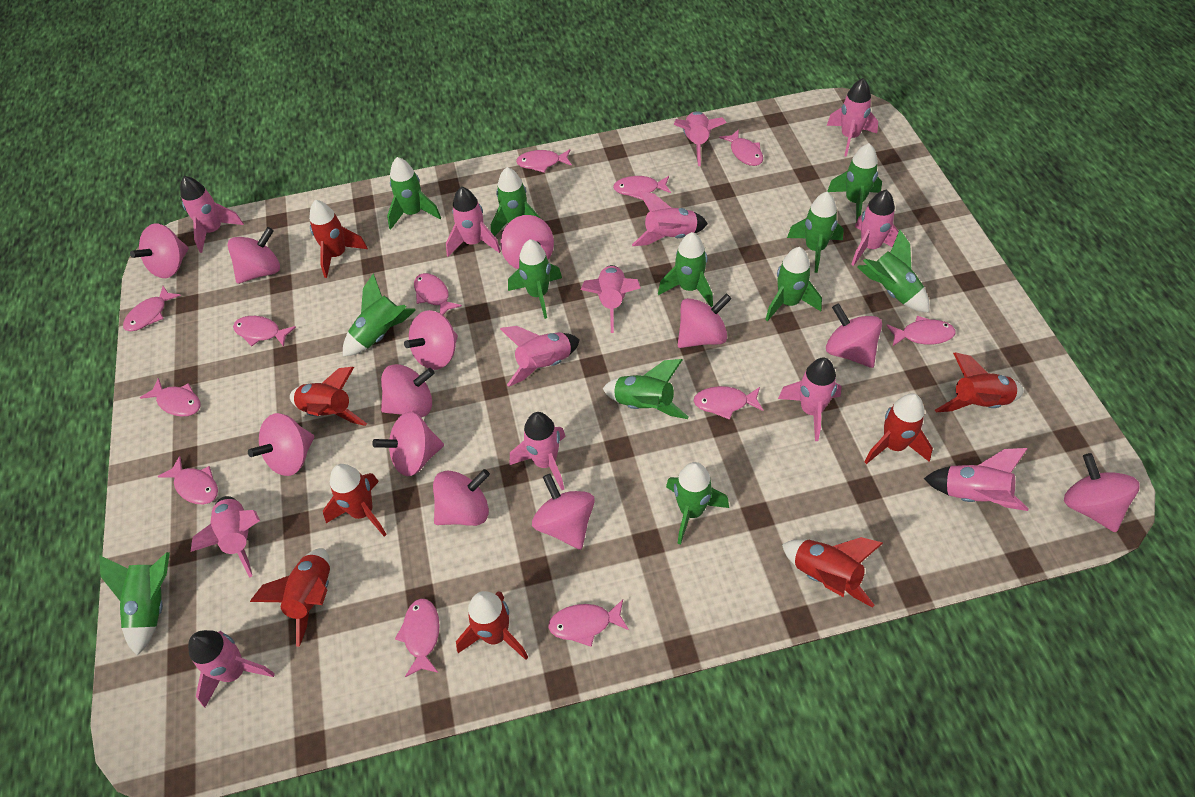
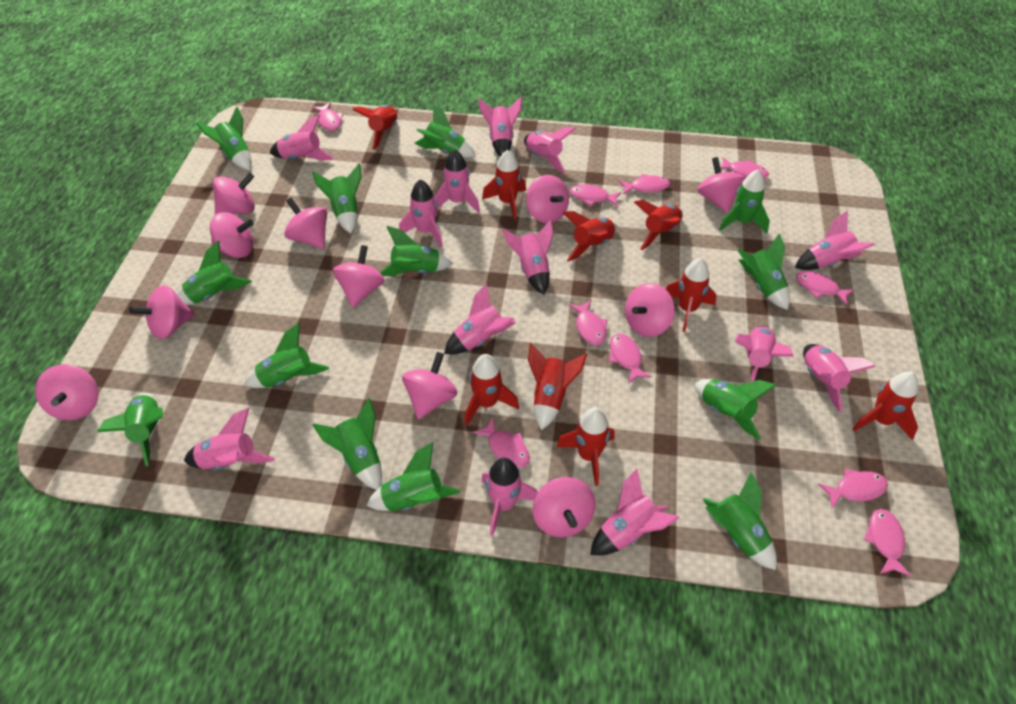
green rocket: [99,552,170,656] [343,274,416,356] [387,157,441,230] [491,167,540,236] [508,239,562,319] [602,359,689,419] [658,232,713,307] [666,462,729,545] [765,247,822,321] [787,192,844,273] [827,143,882,222] [857,229,929,313] = 12 -> [98,393,163,466] [176,240,252,305] [196,107,252,170] [244,323,329,388] [312,164,362,234] [312,398,382,490] [366,442,460,511] [380,226,453,276] [414,104,476,158] [695,379,777,440] [702,472,777,570] [719,170,770,233] [738,233,790,310] = 13
pink fish: [123,286,181,331] [140,378,200,417] [157,456,218,504] [233,316,296,347] [395,598,440,677] [414,273,462,315] [516,149,572,173] [548,599,629,647] [613,176,671,200] [694,386,763,420] [719,129,763,166] [886,316,956,346] = 12 -> [312,103,343,131] [473,418,530,468] [569,300,608,345] [570,184,621,206] [609,334,652,383] [619,174,670,195] [720,157,769,179] [796,271,854,305] [818,469,888,508] [864,509,911,577] = 10
pink spinning top: [130,224,189,278] [227,227,280,284] [248,413,314,476] [372,412,444,476] [381,364,435,417] [404,310,458,370] [433,469,490,526] [501,215,554,269] [532,474,595,550] [678,293,732,348] [826,303,882,368] [1064,453,1140,532] = 12 -> [35,364,99,420] [129,285,195,339] [210,212,254,258] [213,173,255,215] [284,198,327,249] [333,245,385,308] [402,352,457,419] [526,175,569,223] [533,477,596,537] [625,283,675,337] [697,157,745,214] = 11
red rocket: [250,548,330,647] [290,367,367,426] [309,200,368,278] [323,464,387,537] [456,591,528,660] [782,537,883,608] [864,393,933,464] [935,352,1024,412] = 8 -> [352,105,398,150] [465,354,519,425] [482,150,526,220] [528,343,587,430] [557,408,614,486] [563,211,618,262] [634,200,683,250] [666,258,717,332] [853,372,918,440] = 9

